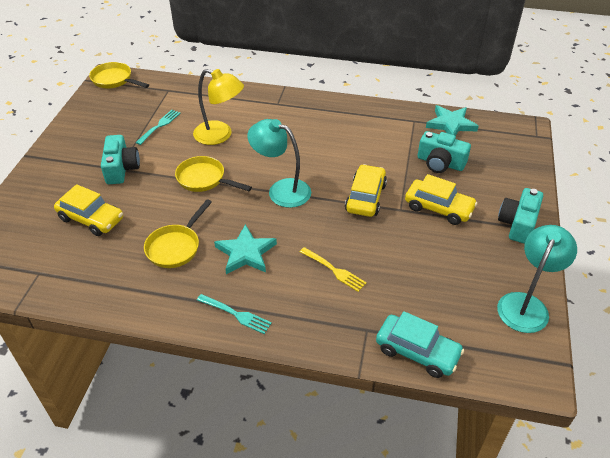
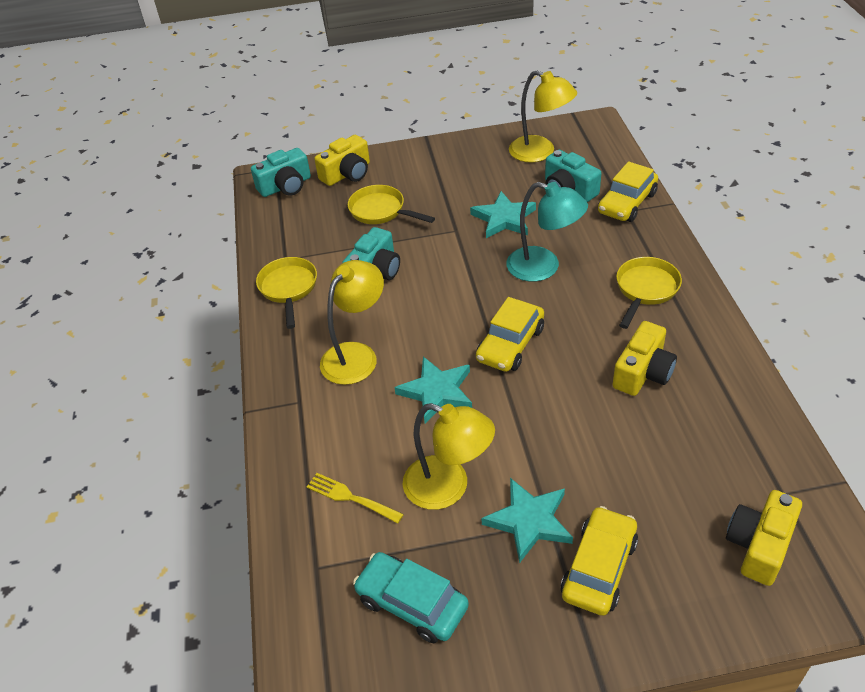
turquoise fork: [135,110,181,145] [197,294,272,334] = 2 -> none = 0
turquoise lamp: [247,119,311,208] [497,225,577,333] = 2 -> [506,182,588,282] = 1
turquoise star: [214,224,277,274] [426,105,479,136] = 2 -> [394,356,472,424] [470,191,536,238] [481,478,573,563] = 3
yellow camera: none = 0 -> [314,135,370,186] [612,321,677,396] [726,490,802,586] = 3
yellow lamp: [193,69,244,145] = 1 -> [320,260,384,385] [403,403,495,510] [509,70,577,162] = 3

